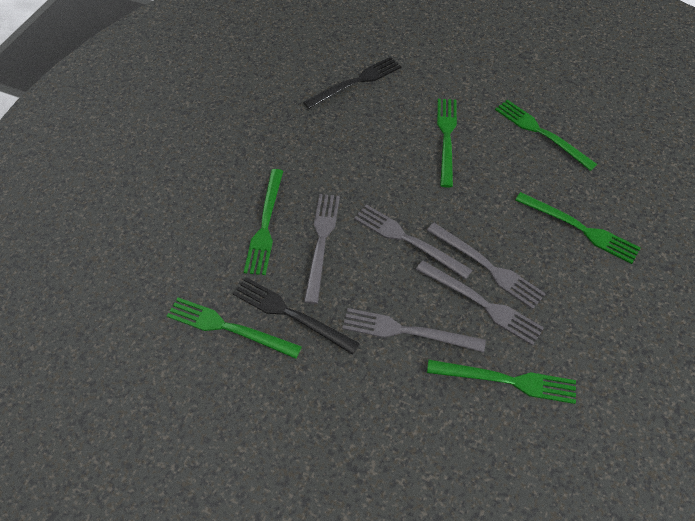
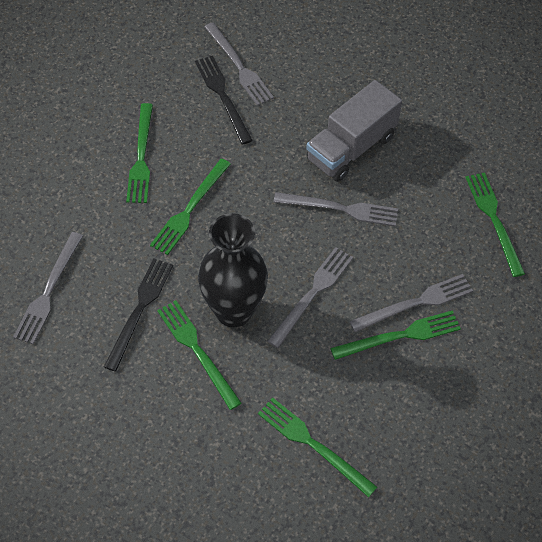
black vase: none = 0 -> [198,213,268,327] = 1
grey truck: none = 0 -> [306,80,402,182] = 1

